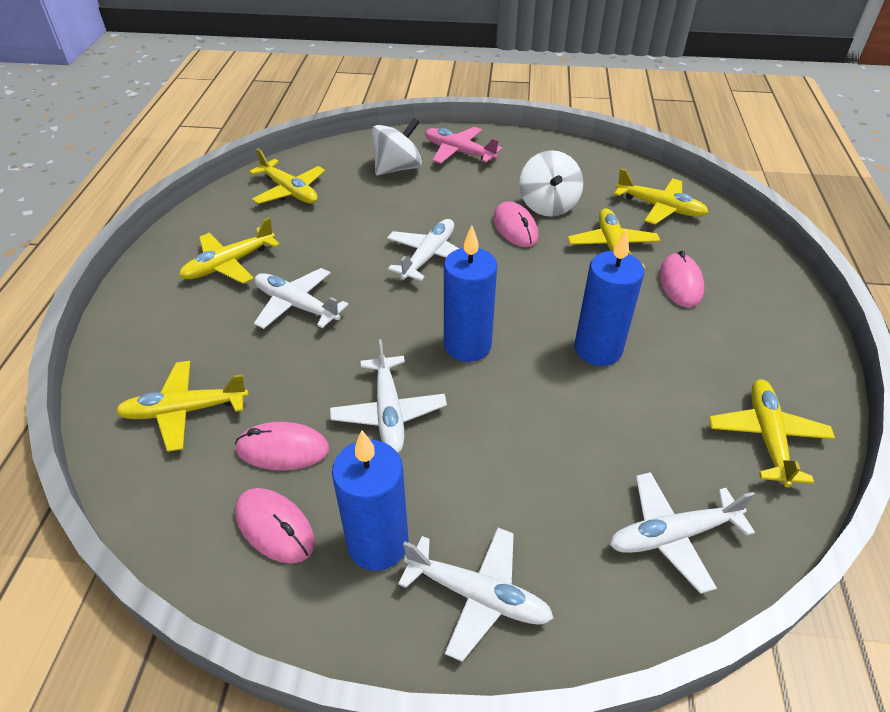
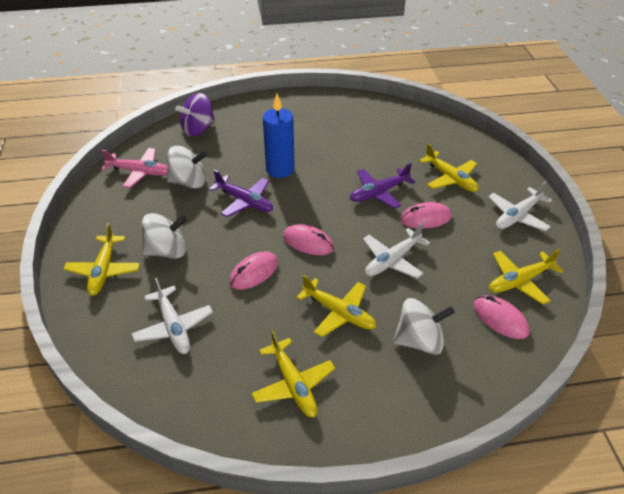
blue candle: [332,430,408,571] [444,225,497,362] [574,229,644,366] = 3 -> [263,94,295,178] = 1
purple plane: none = 0 -> [209,170,273,217] [350,163,416,209] = 2
purple spinning top: none = 0 -> [175,93,215,136] = 1
white plane: [254,268,349,329] [330,339,447,453] [387,219,459,281] [398,528,554,662] [610,472,755,594] = 5 -> [131,278,213,354] [363,223,430,279] [488,181,552,231] = 3
white spinning top: [372,118,422,176] [519,150,583,217] = 2 -> [142,213,187,259] [167,146,208,188] [393,298,454,355] = 3
yellow plane: [116,361,249,452] [179,217,280,284] [249,148,325,204] [568,208,660,269] [614,168,709,225] [709,379,835,488] = 6 -> [63,223,140,296] [251,331,335,417] [296,275,376,337] [419,144,479,192] [489,249,564,305] = 5

